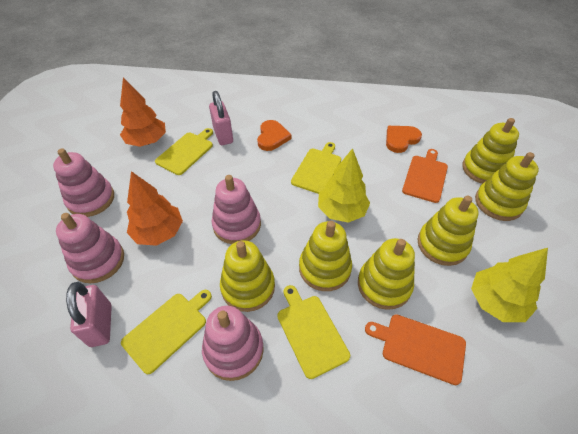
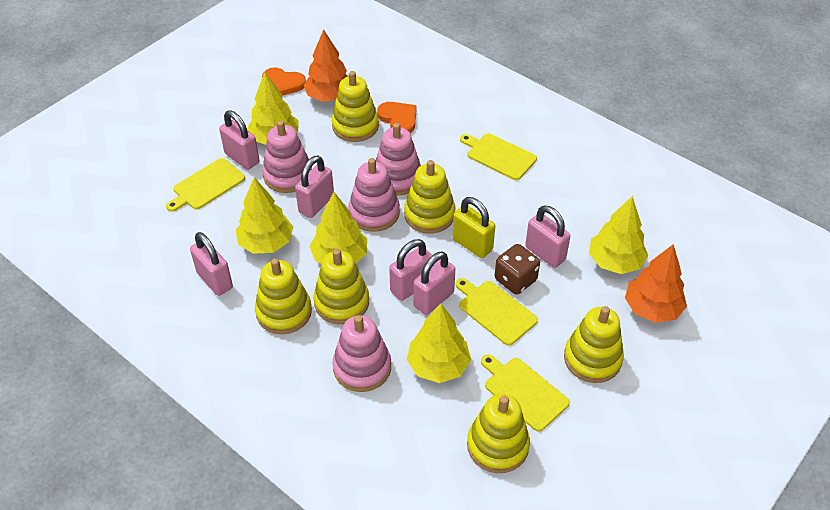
brown dice: none = 0 -> [495,244,540,295] = 1
orange cutting board: [365,314,466,385] [402,149,448,203] = 2 -> none = 0
pink padlock: [66,282,112,347] [209,91,233,145] = 2 -> [190,232,233,296] [219,110,260,170] [295,156,334,218] [389,239,432,301] [413,251,455,315] [525,205,570,268] = 6
yellow padlock: none = 0 -> [453,197,495,258] = 1
yellow tree: [318,148,370,223] [471,248,548,322] = 2 -> [236,177,293,254] [247,72,298,145] [309,192,367,264] [407,303,471,383] [589,196,648,274] = 5

